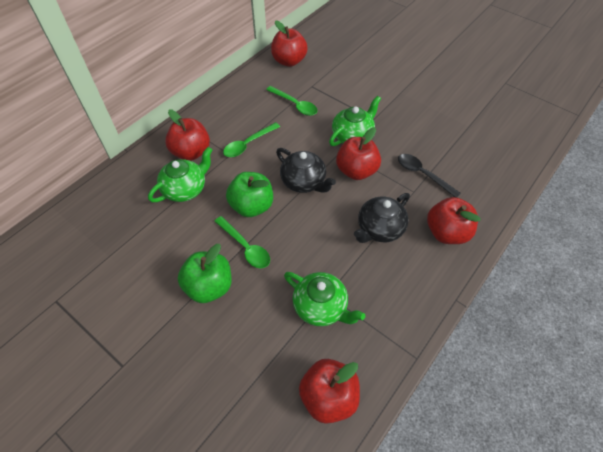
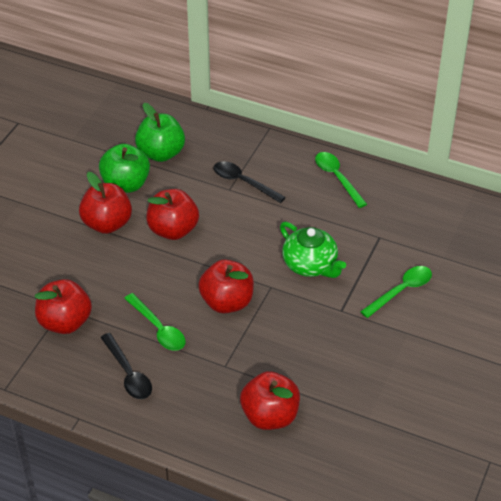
black spoon: [398,154,461,198] = 1 -> [100,333,152,399] [214,161,286,203] = 2
black teapot: [276,148,336,193] [354,193,410,243] = 2 -> none = 0
green teapot: [148,147,212,202] [284,272,365,326] [329,96,381,146] = 3 -> [280,222,346,278] = 1

